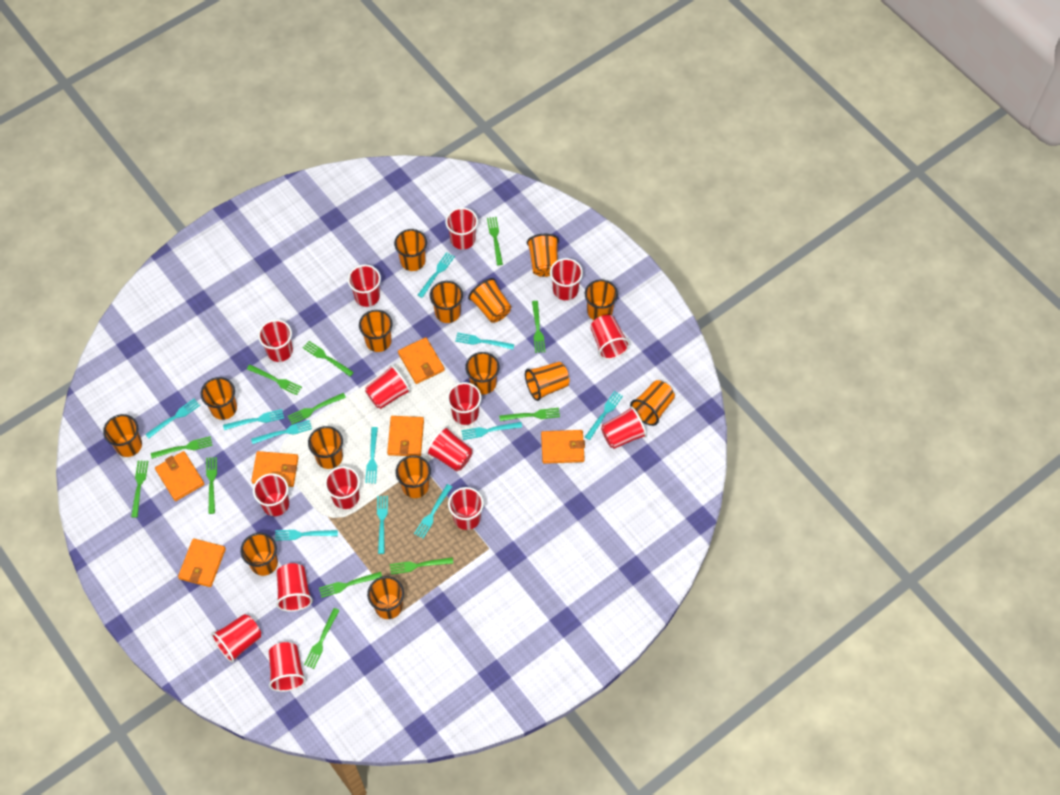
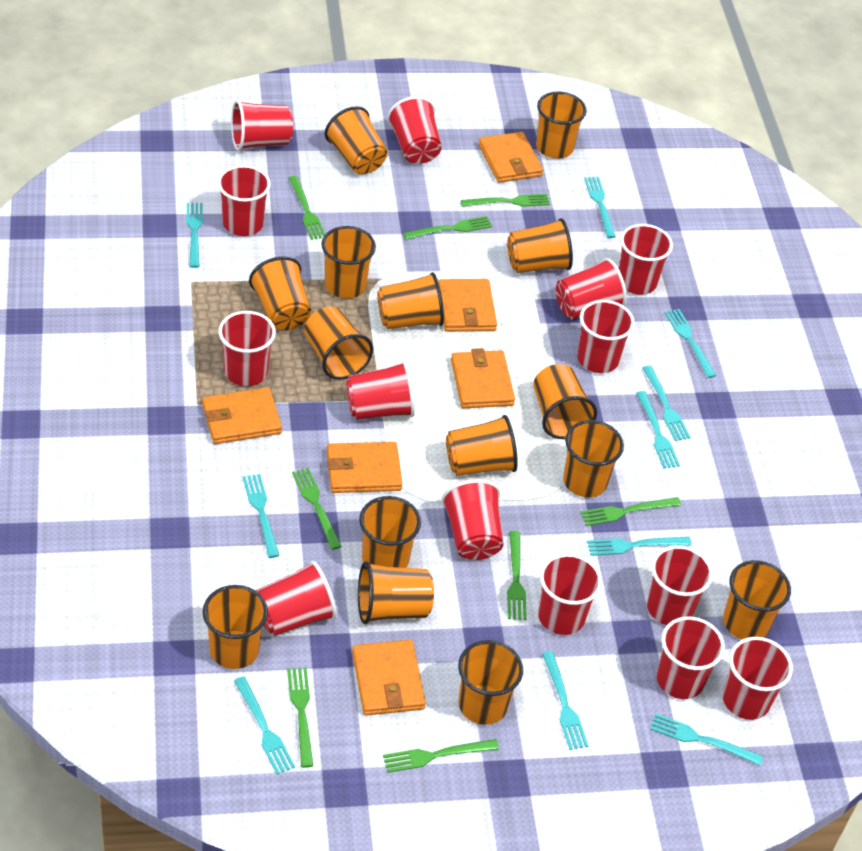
green fork: [131,461,148,518] [151,436,213,459] [206,457,217,514] [247,365,302,395] [288,393,346,424] [303,341,354,376] [304,608,340,669] [319,572,382,598] [390,557,453,574] [487,217,503,265] [499,408,560,421] [532,301,545,353] = 12 -> [287,668,313,768] [289,176,325,240] [292,468,342,550] [383,739,499,773] [403,216,492,240] [461,194,550,207] [507,531,527,620] [580,497,681,526] = 8
red cup: [211,614,261,663] [253,473,289,516] [258,320,293,362] [269,642,306,692] [276,563,313,612] [324,466,360,509] [348,264,381,307] [365,365,411,409] [426,426,472,471] [445,207,478,249] [447,382,481,425] [448,487,484,530] [550,258,583,300] [590,315,630,360] [601,406,647,449] = 15 -> [217,165,271,236] [218,311,276,386] [231,100,293,151] [256,561,337,636] [346,361,415,420] [387,96,442,164] [441,479,504,560] [538,553,602,635] [556,258,627,319] [577,300,635,373] [619,224,673,295] [647,545,713,625] [656,616,725,699] [723,637,793,720] = 14
turquoise fork: [145,399,200,438] [223,409,284,430] [251,420,312,444] [275,530,338,541] [365,427,378,483] [377,496,388,554] [414,484,452,538] [418,252,455,298] [455,332,514,350] [461,422,522,440] [585,391,623,440] = 11 -> [187,203,203,268] [234,676,295,774] [243,474,279,558] [542,651,588,750] [584,177,616,238] [587,537,692,556] [636,391,680,469] [643,366,691,441] [650,713,763,765] [665,309,716,378] = 10

